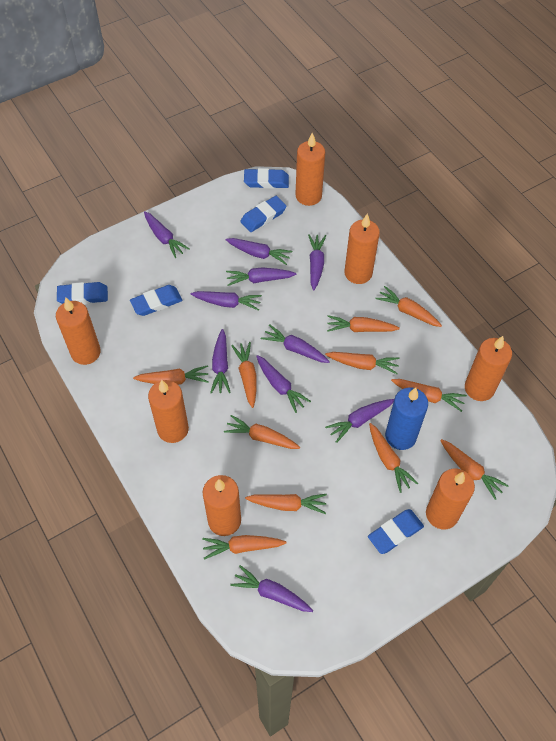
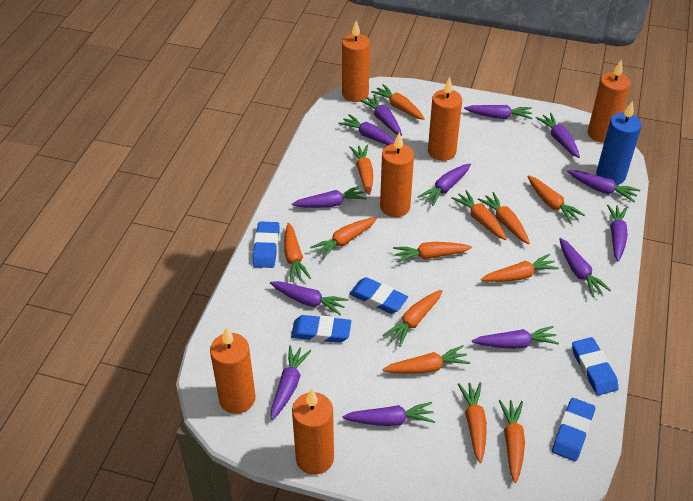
orange candle: [56,297,101,365] [148,380,189,443] [203,475,241,536] [295,133,325,206] [344,213,380,284] [426,469,475,529] [465,336,512,401] = 7 -> [210,327,255,414] [292,388,334,475] [342,21,370,102] [380,132,414,217] [428,77,462,161] [588,59,631,143] = 6
orange carrot: [133,365,209,385] [202,535,287,560] [224,415,300,449] [231,342,257,408] [245,494,327,514] [325,352,400,374] [327,315,400,332] [369,423,418,493] [376,286,442,327] [391,379,467,412] [440,439,509,500] = 11 -> [284,223,311,282] [310,217,377,259] [350,145,373,195] [371,84,425,120] [382,345,470,374] [383,290,442,347] [393,242,472,263] [451,190,507,240] [458,382,487,463] [478,192,530,244] [481,254,559,282] [499,400,525,483] [527,175,585,224] = 13
purple carrot: [144,211,190,258] [191,291,262,311] [210,329,231,394] [226,238,292,265] [226,267,296,286] [230,565,313,612] [256,355,311,413] [261,324,330,363] [308,234,326,291] [325,399,394,443] = 10 -> [270,281,349,315] [271,345,311,420] [292,186,367,208] [338,114,395,145] [342,402,435,426] [359,94,402,136] [418,164,471,206] [464,105,532,119] [472,326,559,349] [536,113,580,158] [559,238,611,297] [567,170,640,202] [607,204,628,261] = 13

